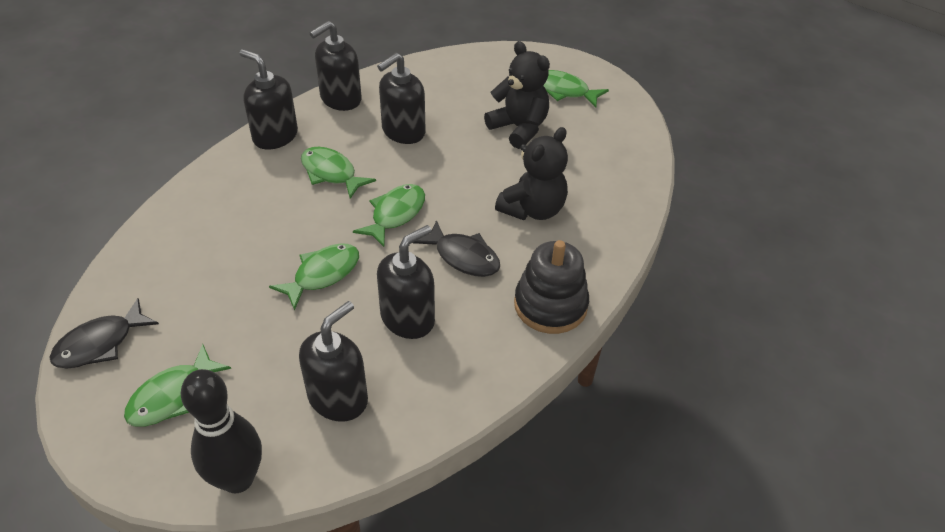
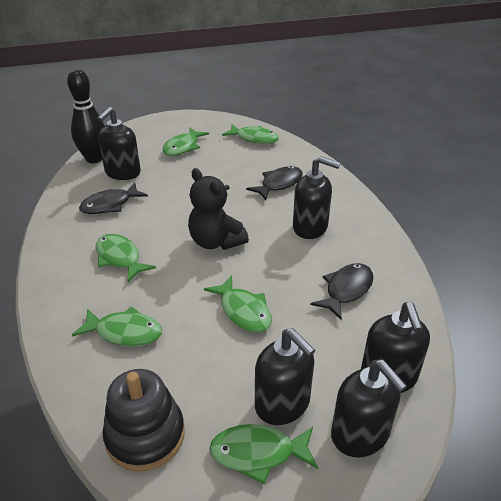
black fish: [49,298,159,369] [413,220,500,277] = 2 -> [79,183,148,214] [246,166,303,200] [311,263,374,320] = 3
black teddy bear: [484,41,550,149] [495,127,568,220] = 2 -> [188,168,249,250] = 1
green fish: [124,344,231,427] [269,243,359,311] [301,147,376,199] [353,184,425,247] [543,70,609,108] = 5 -> [72,307,162,346] [96,234,156,282] [162,127,209,156] [204,275,272,332] [209,424,318,484] [222,124,279,144] = 6

